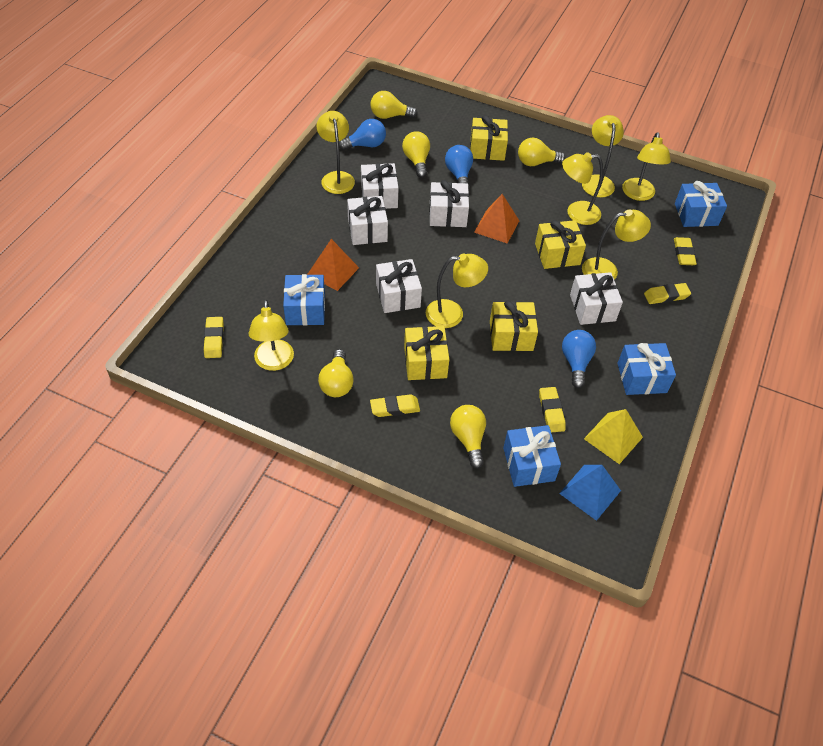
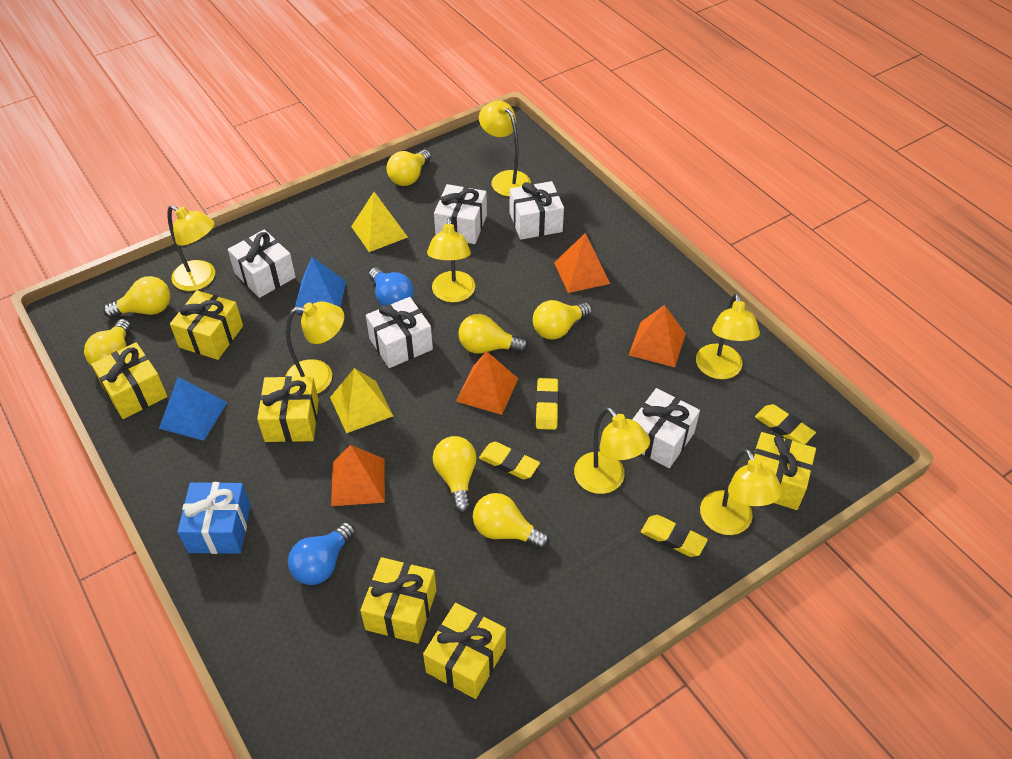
blue gift: [283,274,325,325] [503,425,561,487] [617,343,676,395] [675,181,727,227] = 4 -> [178,482,251,554] = 1
blue light bulb: [339,119,386,150] [445,145,473,189] [562,330,596,388] = 3 -> [288,522,356,585] [369,267,414,306] = 2
blue pyramid: [559,465,621,521] = 1 -> [159,377,228,441] [295,257,346,313] = 2
orange pyramid: [307,239,359,291] [474,194,519,244] = 2 -> [331,445,385,506] [456,351,519,415] [554,233,610,293] [629,305,686,367] = 4
yellow eraser: [204,317,224,358] [370,394,420,417] [539,387,566,432] [644,283,691,304] [674,237,697,265] = 5 -> [479,442,540,479] [536,378,559,430] [641,515,708,557] [755,404,816,444] = 4
yellow gift: [404,326,449,380] [470,115,508,161] [490,300,538,351] [535,220,586,269] = 4 -> [91,342,167,419] [170,290,243,360] [257,376,319,442] [360,557,437,643] [423,603,506,699] [753,432,816,510] = 6
yellow light bulb: [318,349,354,397] [370,91,418,119] [402,131,430,178] [450,405,486,468] [518,137,566,166] = 5 -> [84,319,131,366] [103,276,170,318] [387,150,431,186] [433,436,477,513] [458,314,528,354] [473,493,549,549] [533,300,592,340] = 7
yellow pyramid: [584,409,643,464] = 1 -> [330,368,393,433] [351,192,408,252] = 2

